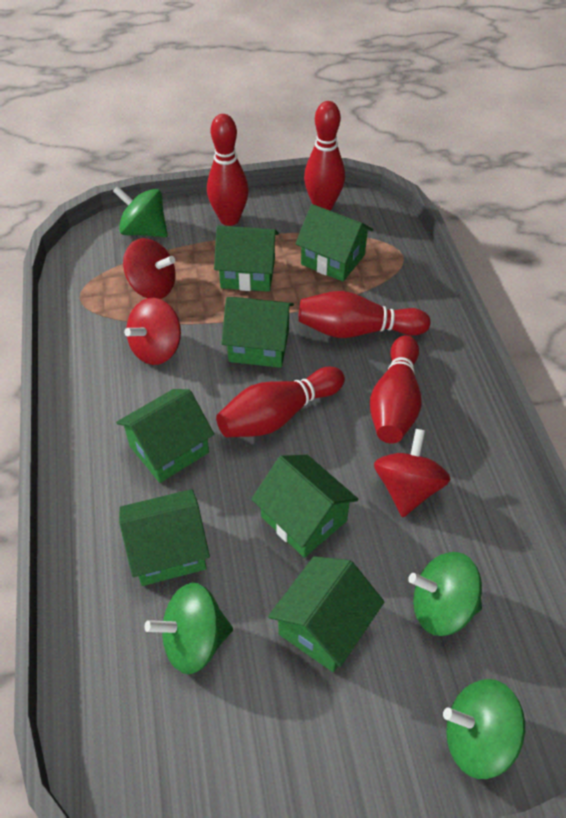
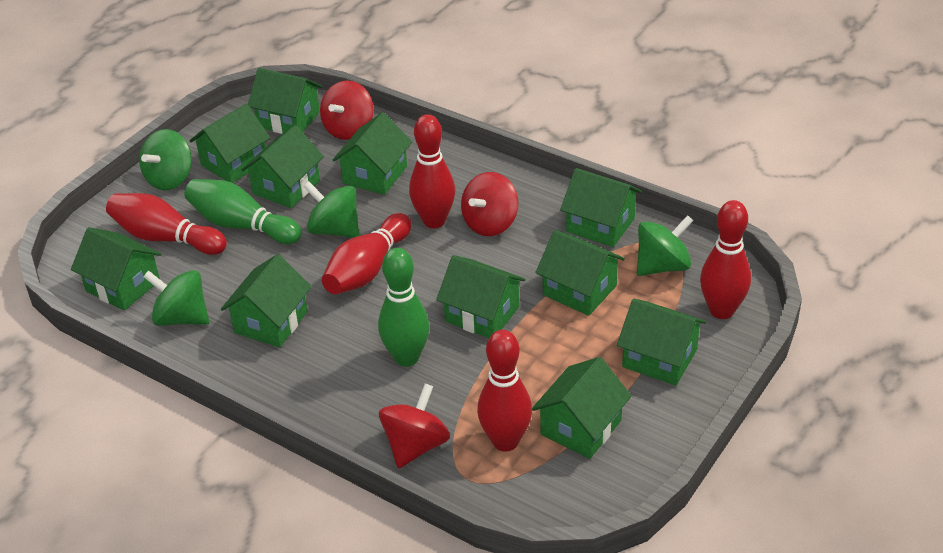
green bowling pin: none = 0 -> [184,179,302,244] [378,248,430,367] = 2
green house: [116,389,214,483] [119,489,210,586] [214,226,279,292] [221,297,294,368] [251,455,359,558] [268,556,384,672] [295,204,373,282] = 7 -> [71,227,161,310] [189,104,270,183] [221,254,312,347] [241,125,324,208] [248,68,322,134] [333,112,412,195] [436,255,525,338] [532,357,631,459] [535,230,625,316] [560,168,642,247] [617,298,706,386] = 11

